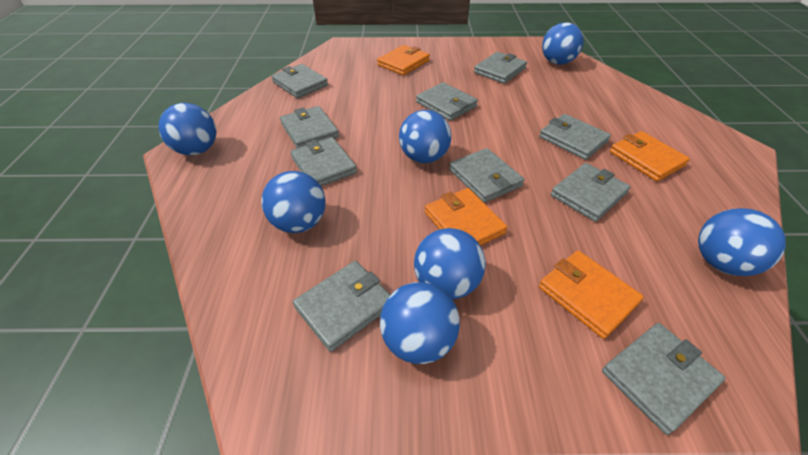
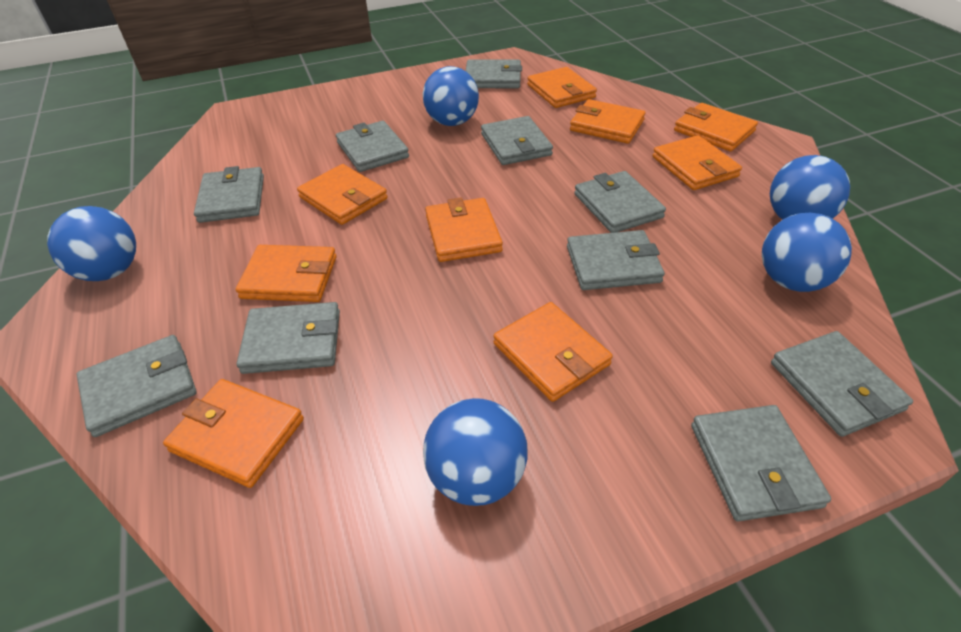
blue ball: [159,103,216,155] [261,171,326,233] [380,282,460,364] [399,110,451,163] [414,228,486,299] [542,22,584,65] [698,208,786,276] = 7 -> [47,206,136,281] [423,66,479,126] [423,398,527,506] [762,213,852,292] [770,155,850,220] = 5
orange wallet: [377,45,430,75] [425,188,507,246] [539,250,644,339] [610,131,690,181] = 4 -> [163,379,304,488] [236,245,337,302] [297,164,388,225] [425,198,503,262] [493,302,613,402] [527,67,597,108] [570,99,646,144] [653,135,742,190] [674,103,758,152] = 9

